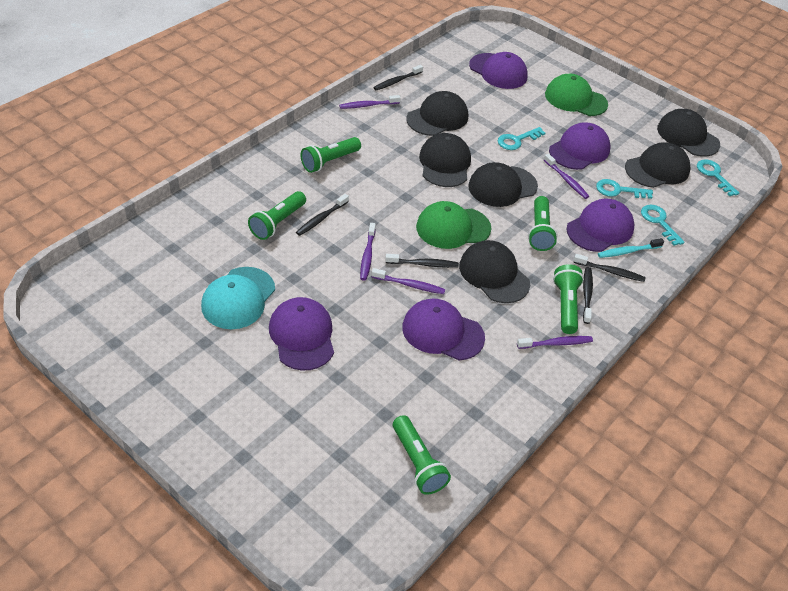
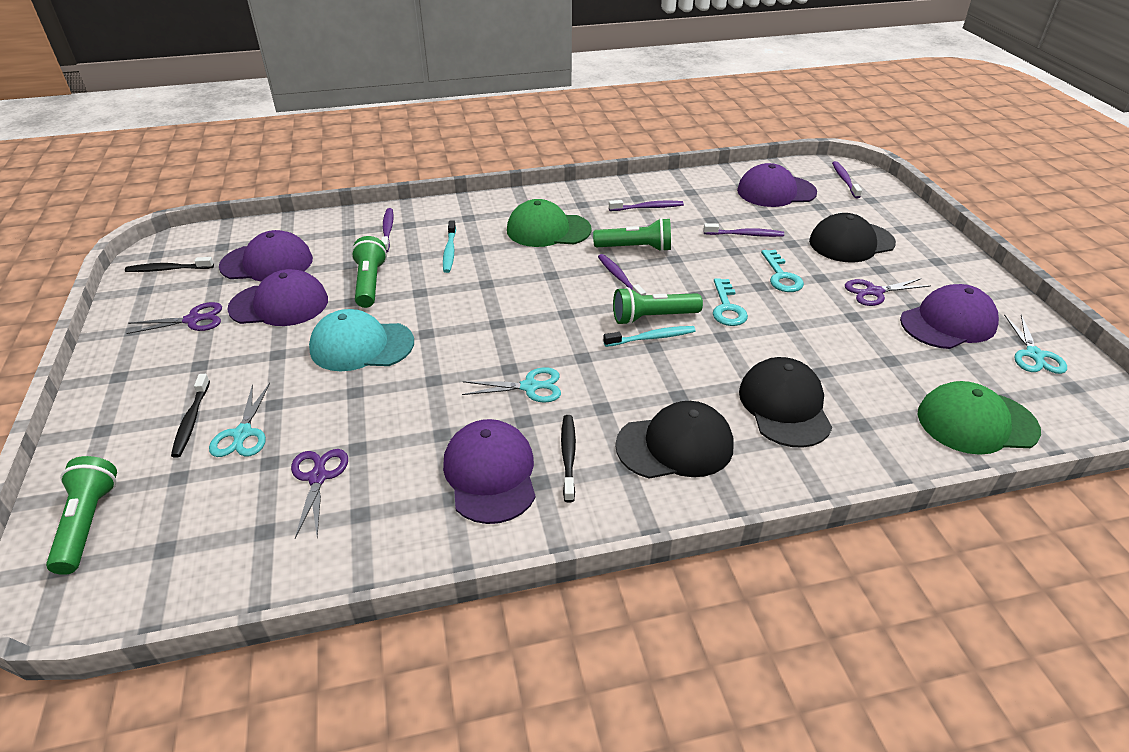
black cap: [406,91,468,136] [419,133,471,187] [459,240,530,303] [468,162,538,207] [625,142,691,188] [657,109,720,157] = 6 -> [615,401,734,479] [739,357,832,448] [809,213,896,263] = 3
black toothbrush: [296,194,349,236] [373,65,423,90] [385,254,459,268] [573,254,646,282] [583,267,593,324] = 5 -> [125,257,214,272] [171,374,210,458] [561,415,576,502] = 3
green flashlight: [248,191,306,240] [301,137,361,173] [393,415,451,495] [528,196,558,251] [553,264,584,334] = 5 -> [46,456,117,575] [351,236,387,308] [593,218,671,252] [613,287,703,325] = 4
purple scissors: none = 0 -> [126,302,222,334] [291,449,348,539] [845,278,930,306] = 3
turquoise key: [498,127,546,150] [596,179,653,199] [641,205,685,246] [697,159,739,196] = 4 -> [713,278,748,326] [761,250,804,292] = 2
turquoise scissors: none = 0 -> [209,383,270,457] [462,367,561,403] [1004,314,1067,374] = 3
turquoise toothbrush: [598,238,664,258] = 1 -> [443,220,456,273] [603,326,696,347] = 2

